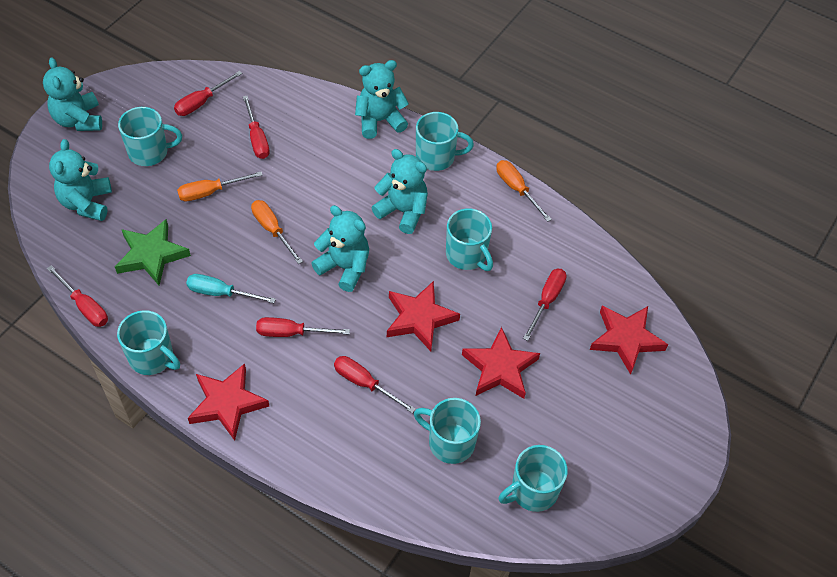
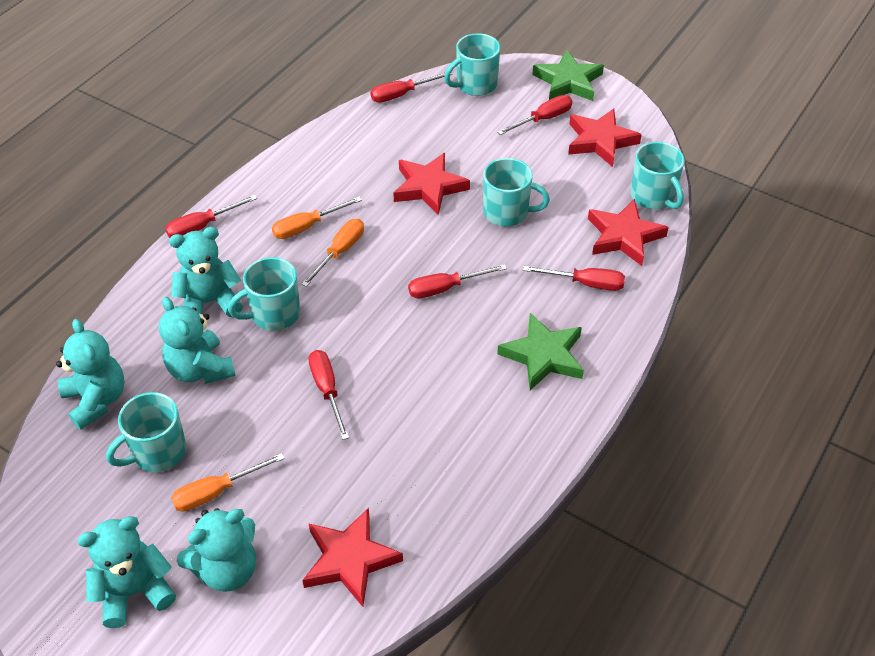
green star: [115,219,191,285] = 1 -> [497,313,584,390] [532,49,604,101] = 2
turquoise mug: [117,310,180,375] [118,107,182,166] [414,398,481,464] [416,112,474,171] [446,208,493,271] [499,445,568,512] = 6 -> [106,392,186,472] [228,257,300,331] [444,33,500,96] [483,158,550,226] [631,142,685,209] = 5
turquoise screwdriver: [186,274,276,303] = 1 -> none = 0

